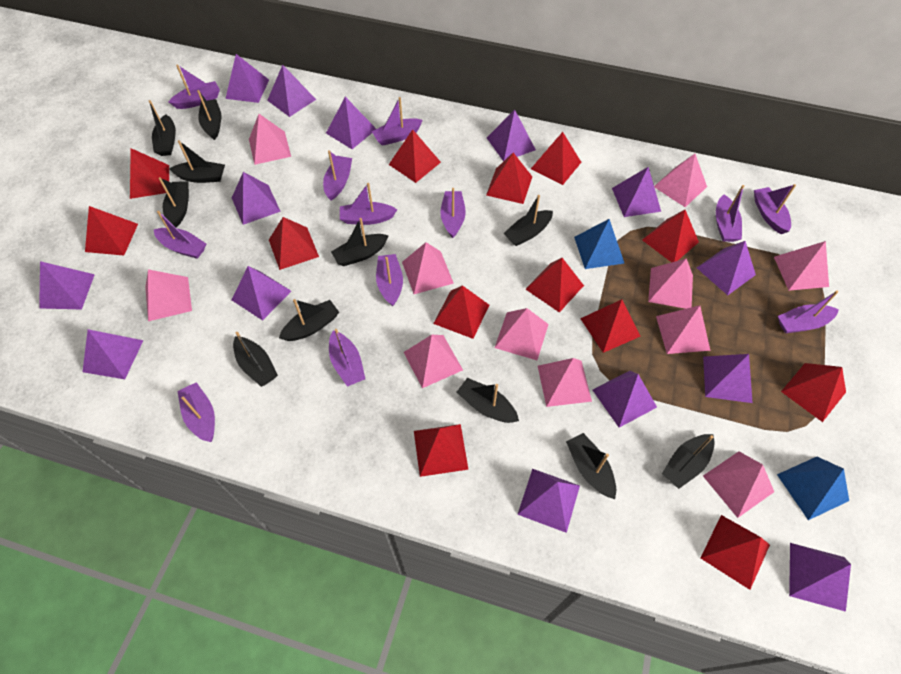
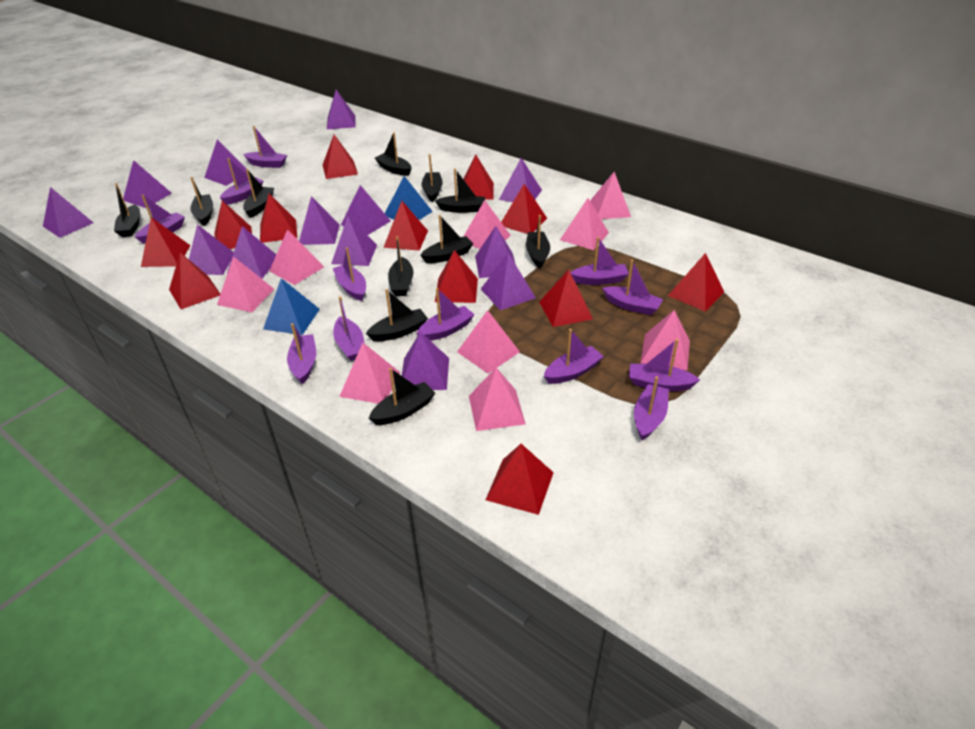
pink pyramid: [145,269,192,321] [249,114,291,165] [402,242,454,294] [404,335,463,388] [495,308,549,360] [538,358,592,407] [648,259,693,309] [654,154,707,207] [656,305,710,354] [703,452,774,518] [774,241,829,291] = 11 -> [217,256,274,312] [269,230,324,285] [339,343,400,404] [457,310,520,373] [463,200,511,249] [469,368,525,431] [560,198,609,250] [590,172,631,219] [641,310,690,370] = 9
purple pyramid: [39,261,95,309] [82,329,144,379] [226,54,269,103] [232,172,281,225] [232,266,291,321] [267,65,316,117] [326,97,376,149] [487,110,536,161] [517,469,580,533] [593,371,657,428] [612,167,661,217] [697,241,756,295] [703,354,753,403] [789,543,851,612] = 14 -> [43,187,94,238] [123,160,172,208] [189,224,234,275] [204,140,247,186] [227,226,277,279] [299,196,340,245] [327,90,356,129] [331,216,377,266] [341,185,391,235] [402,332,449,390] [475,226,516,278] [481,253,536,311] [499,158,542,202] = 13
red pyramid: [85,206,138,255] [130,148,169,199] [269,217,319,270] [389,129,441,183] [414,424,469,477] [433,285,489,339] [486,153,532,204] [526,258,584,313] [531,132,581,185] [580,299,641,353] [642,210,699,262] [700,515,770,590] [781,363,846,422] = 13 -> [141,217,191,267] [169,252,220,309] [214,201,252,249] [260,193,297,243] [323,135,358,179] [383,201,428,251] [435,250,478,303] [463,155,494,199] [486,444,554,515] [501,184,547,234] [539,270,593,327] [668,253,724,312] = 12

